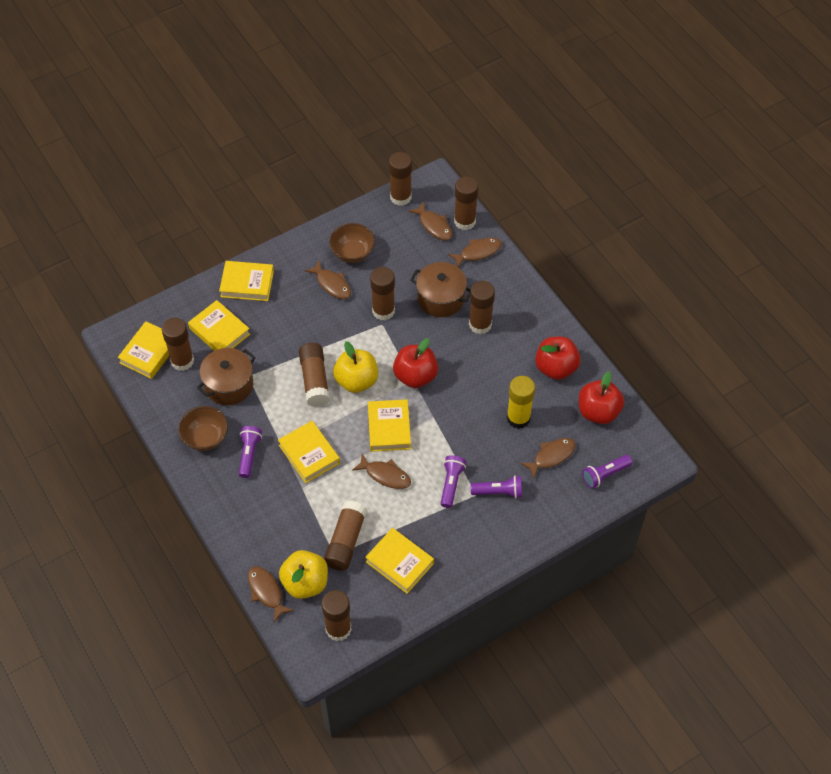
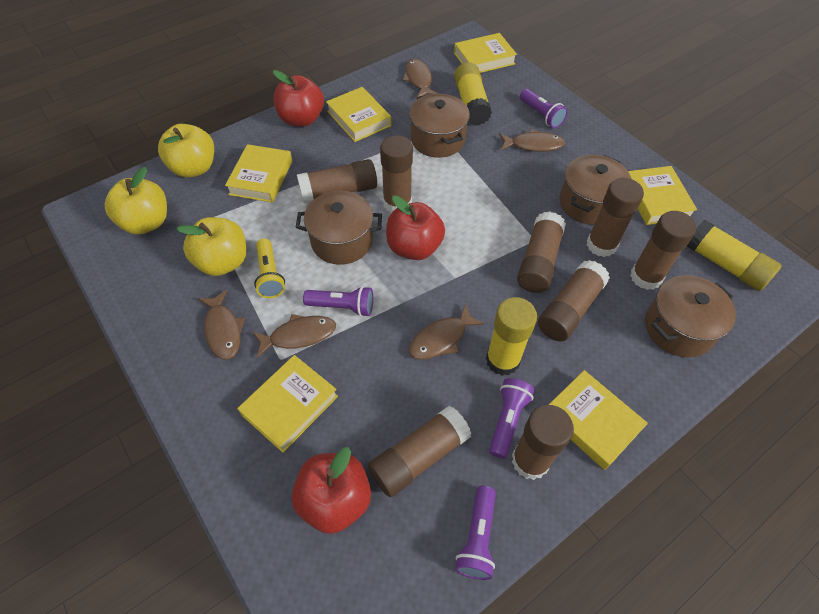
brown bowl: [178,406,228,451] [329,223,375,263] = 2 -> none = 0
brown fish: [248,566,294,622] [305,260,351,299] [352,453,411,489] [408,202,453,240] [448,238,502,267] [520,438,576,479] = 6 -> [198,290,245,360] [253,314,336,358] [403,59,438,97] [409,304,484,360] [499,129,565,152] = 5
brown pot: [197,348,256,405] [410,262,470,317] = 2 -> [296,191,382,265] [409,93,470,158] [559,155,631,225] [645,275,736,357] = 4
yellow apple: [279,550,328,599] [333,341,378,393] = 2 -> [105,167,167,234] [158,124,214,178] [176,217,246,276] = 3
yellow flashlight: none = 0 -> [254,238,285,298] = 1
yellow glue stick: [507,376,535,429] = 1 -> [454,62,492,126] [486,297,537,376] [687,220,782,291] = 3

